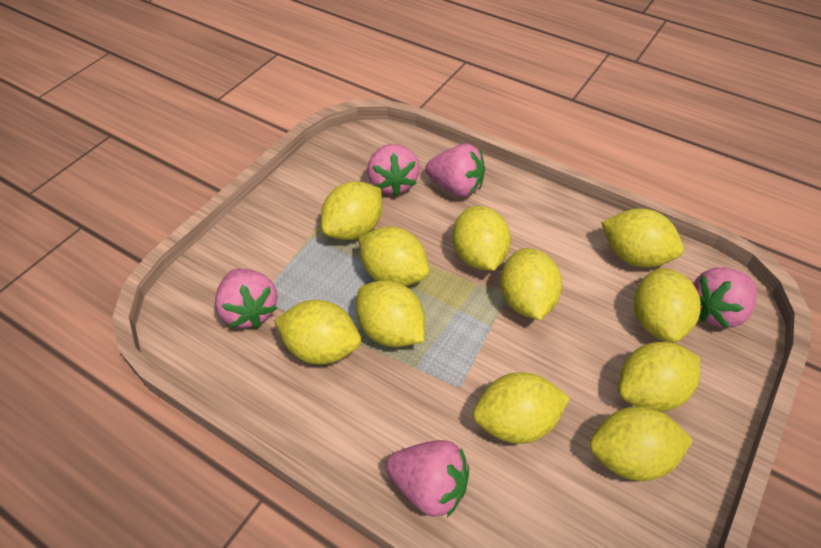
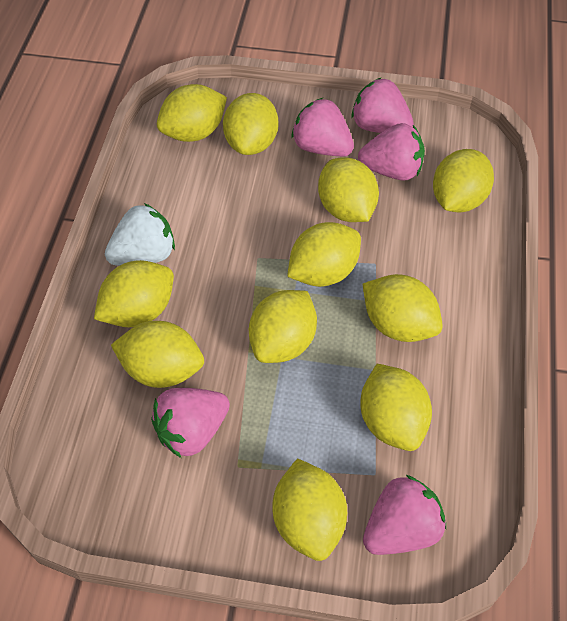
white strawberry: none = 0 -> [105,203,175,266] = 1

